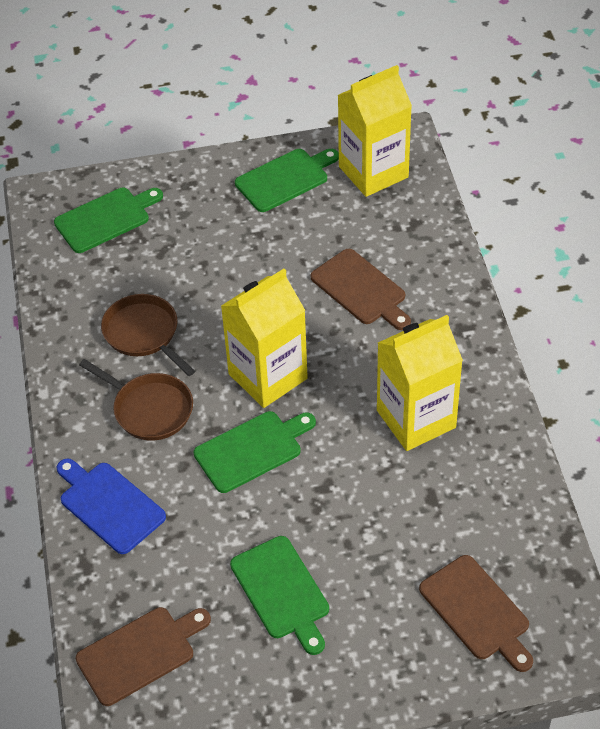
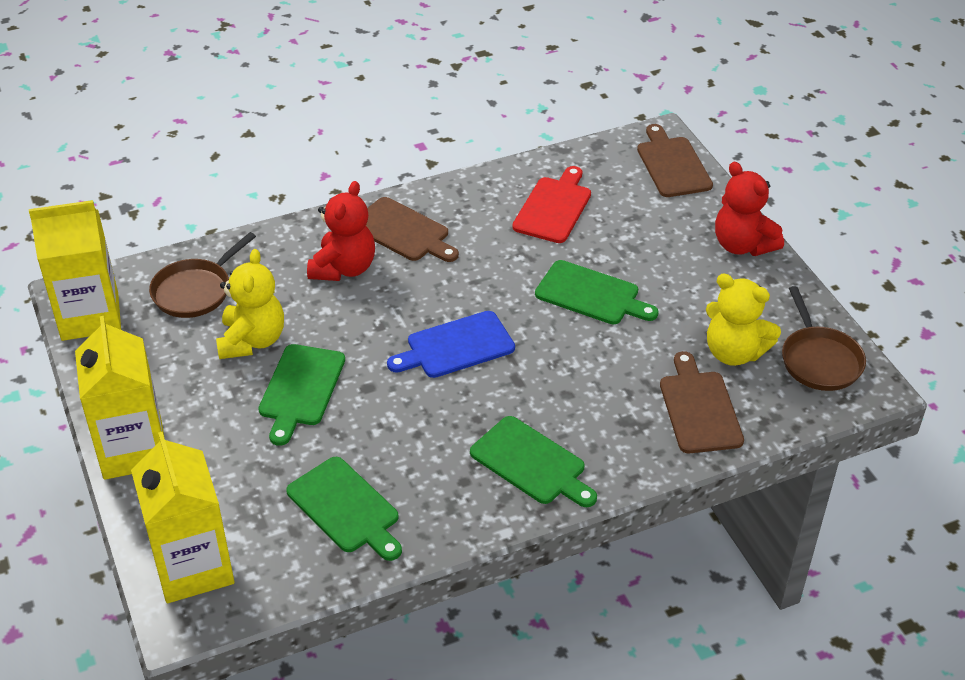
red cutting board: none = 0 -> [512,166,591,243] = 1
red teddy bear: none = 0 -> [307,181,375,281] [715,162,784,256] = 2
yellow teddy bear: none = 0 -> [216,249,284,359] [706,273,781,366] = 2

